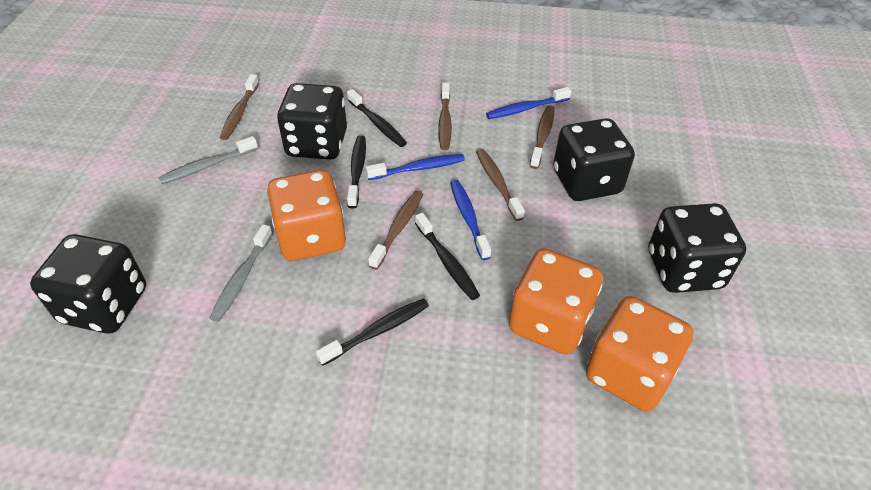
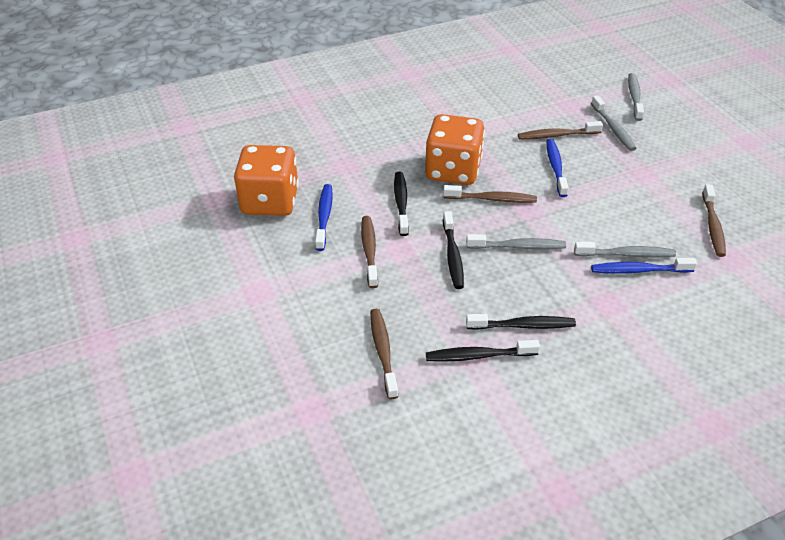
black dice: [30,234,146,334] [277,83,347,160] [553,118,635,201] [649,203,746,293] = 4 -> none = 0
grey toothbrush: [159,136,258,184] [209,224,273,322] = 2 -> [466,234,566,249] [574,242,676,258] [591,95,637,151] [628,73,644,121] = 4
orange dice: [267,170,346,261] [509,248,603,355] [586,296,694,412] = 3 -> [234,145,299,216] [425,114,485,185] = 2

